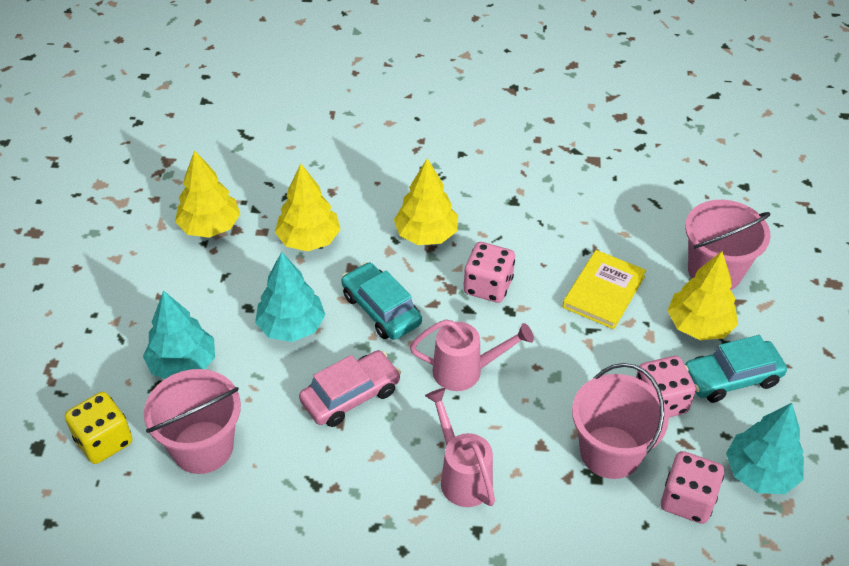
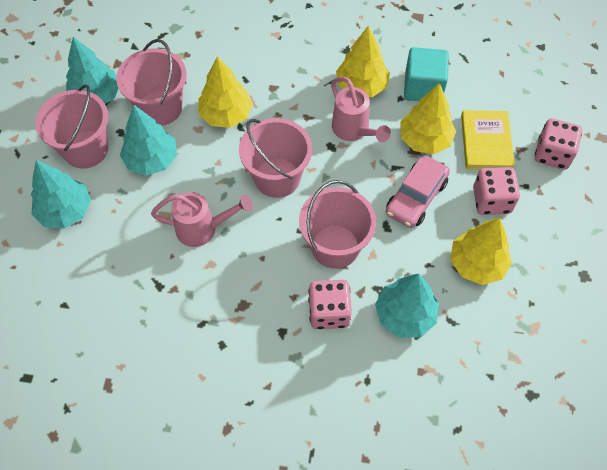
pink bucket: [144,369,241,474] [572,363,669,479] [685,200,771,290] = 3 -> [35,84,108,169] [116,39,187,126] [239,118,312,198] [299,180,376,269] = 4
turquoise car: [341,262,422,340] [685,335,787,403] = 2 -> none = 0
turquoise cube: none = 0 -> [404,47,449,101] = 1
turquoise tree: [143,290,215,379] [255,252,325,342] [726,403,804,494] = 3 -> [31,160,91,228] [66,37,119,104] [120,105,177,176] [375,274,438,338] = 4
yellow dice: [65,392,133,464] = 1 -> none = 0

